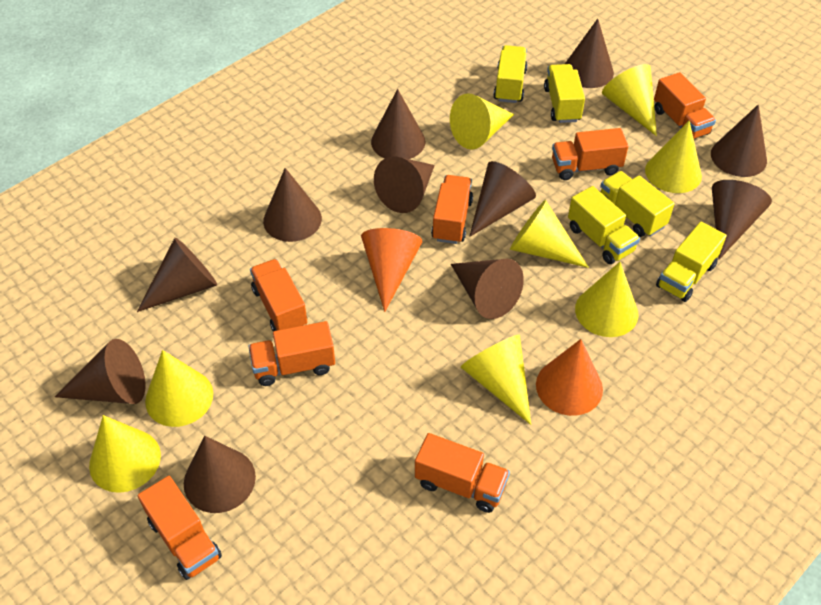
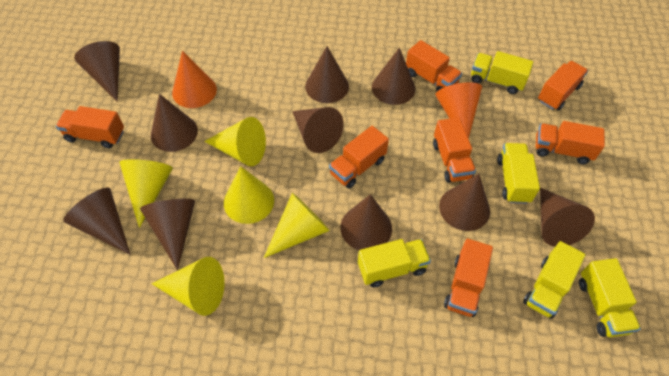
brown cone: [55,339,146,404] [137,238,217,312] [184,436,256,513] [263,168,322,242] [371,89,425,159] [374,156,435,213] [451,258,524,319] [469,161,536,237] [565,19,614,88] [711,105,767,177] [712,180,772,259] = 11 -> [63,188,131,255] [74,41,120,102] [140,199,195,270] [151,94,198,152] [292,107,344,153] [305,46,349,103] [340,194,392,250] [372,47,415,105] [439,174,490,231] [540,188,595,247] = 10
yellow cone: [89,415,161,493] [145,350,213,427] [450,93,514,150] [461,335,531,425] [510,200,589,268] [575,262,638,337] [602,64,657,136] [645,121,702,193] = 8 -> [119,159,173,228] [152,257,225,316] [204,117,266,166] [224,166,274,224] [264,193,330,258] = 5

